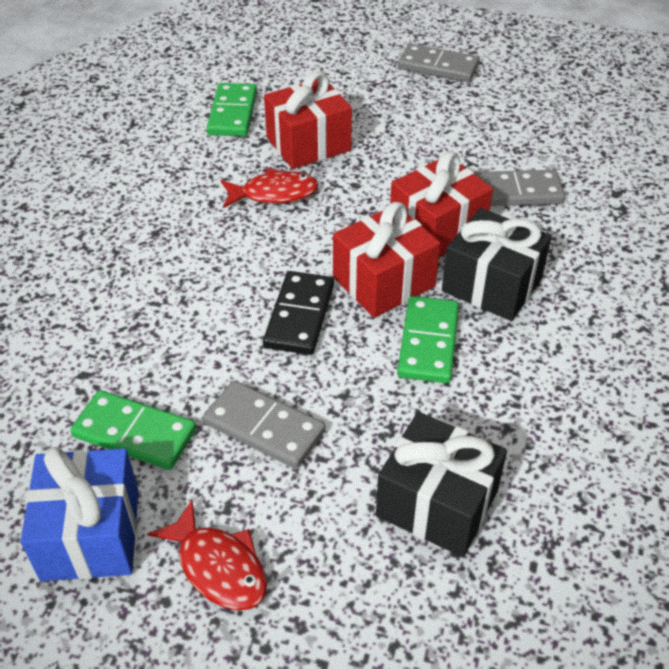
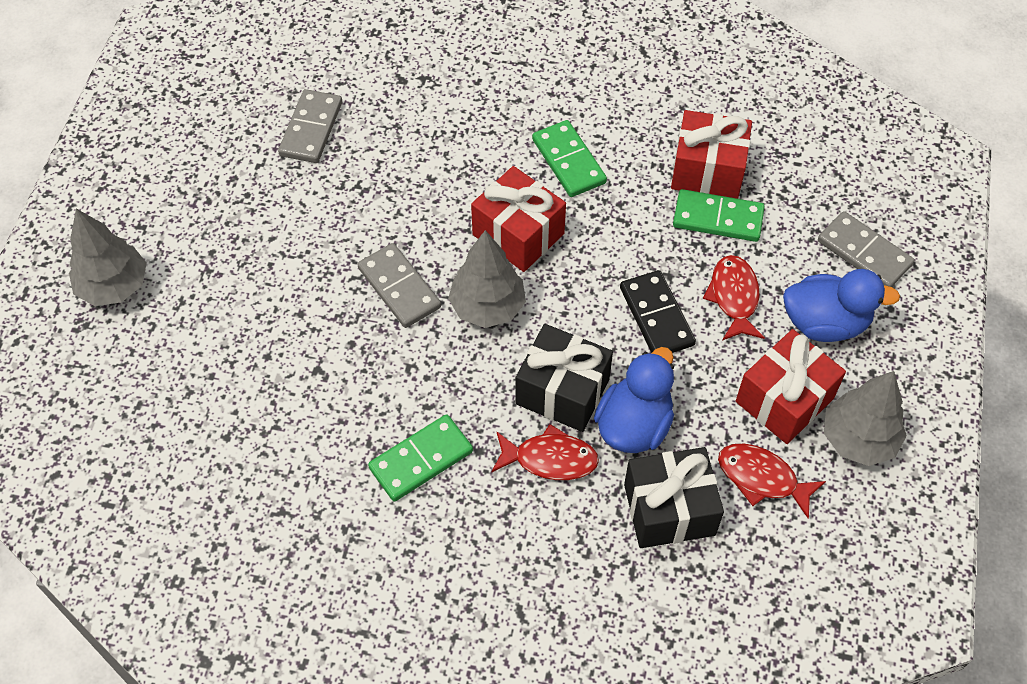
blue duck: none = 0 -> [594,347,674,453] [783,269,900,342] = 2
blue gift: [21,447,139,581] = 1 -> none = 0
grey tree: none = 0 -> [69,208,147,306] [448,230,526,328] [824,371,907,466] = 3
red fish: [147,500,267,610] [221,168,318,208] = 2 -> [491,424,599,480] [703,255,765,341] [718,444,826,519] = 3

